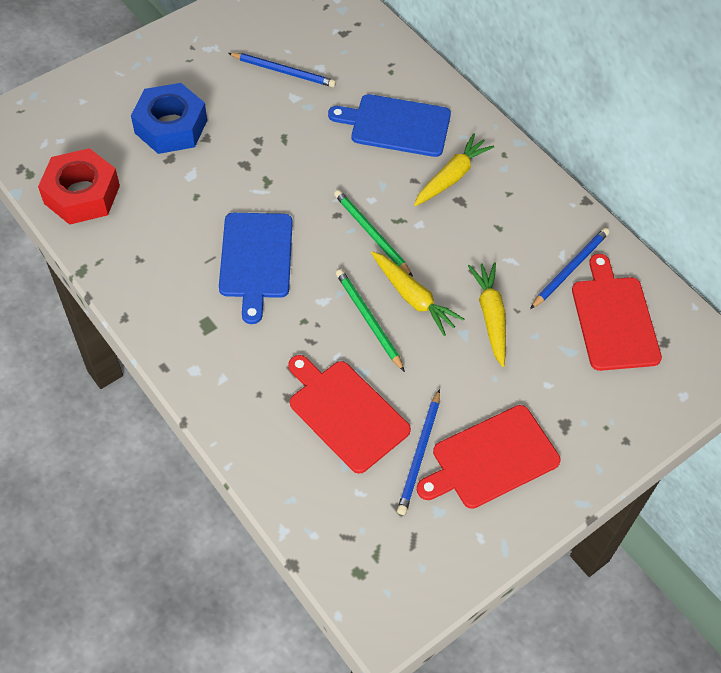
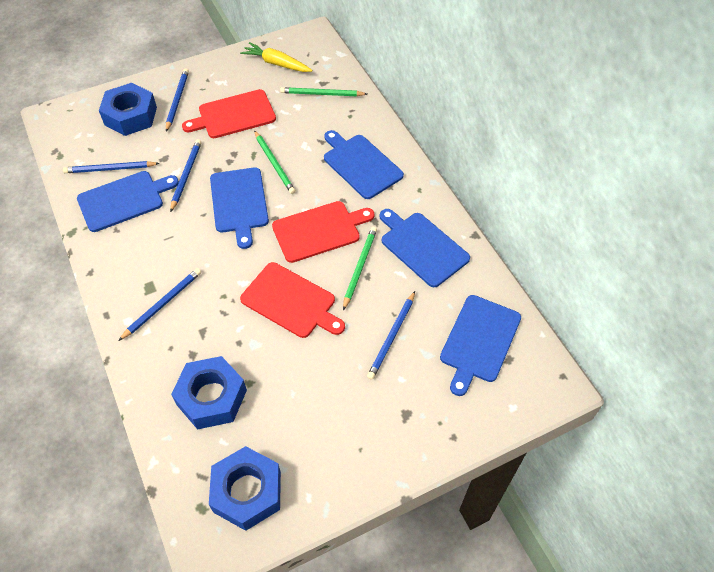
blue cutting board: [219,213,293,324] [328,94,451,157] = 2 -> [77,171,179,232] [210,167,269,249] [324,130,404,199] [380,209,470,287] [440,295,521,396] = 5
blue nut: [131,83,207,154] = 1 -> [99,83,157,136] [171,356,247,430] [209,446,281,531] = 3
blue pencil: [228,53,336,87] [397,389,440,515] [530,228,609,309] = 3 -> [63,161,160,173] [118,268,201,341] [166,68,189,132] [170,139,201,212] [367,291,415,380] = 5
green pencil: [334,190,413,277] [336,269,405,372] = 2 -> [254,130,296,194] [280,87,367,96] [343,227,377,310] = 3
red nut: [38,148,120,225] = 1 -> none = 0
yellow carrot: [371,251,464,336] [414,133,494,206] [468,262,506,367] = 3 -> [240,42,312,72] = 1

